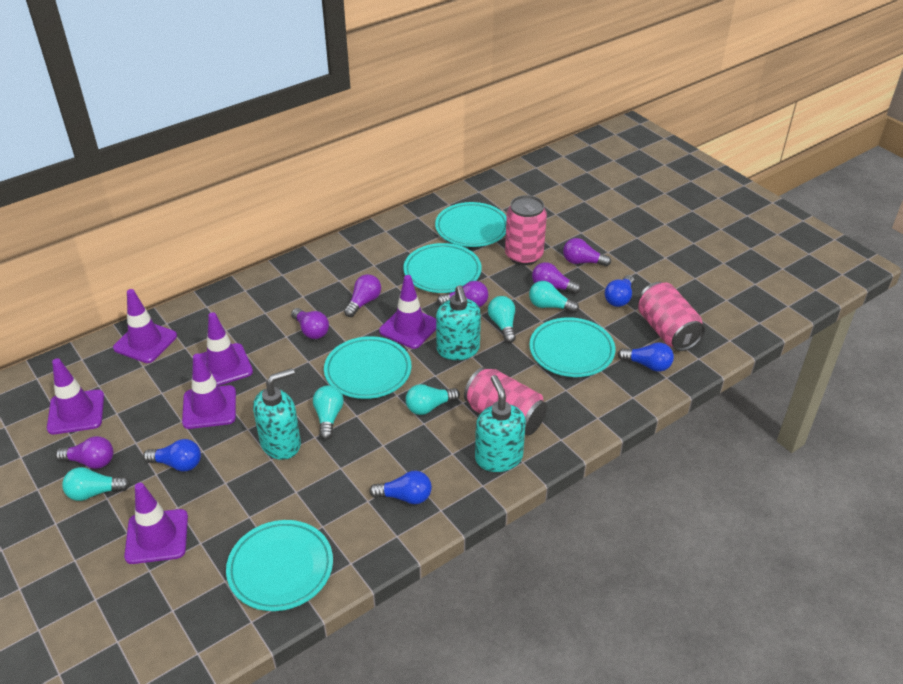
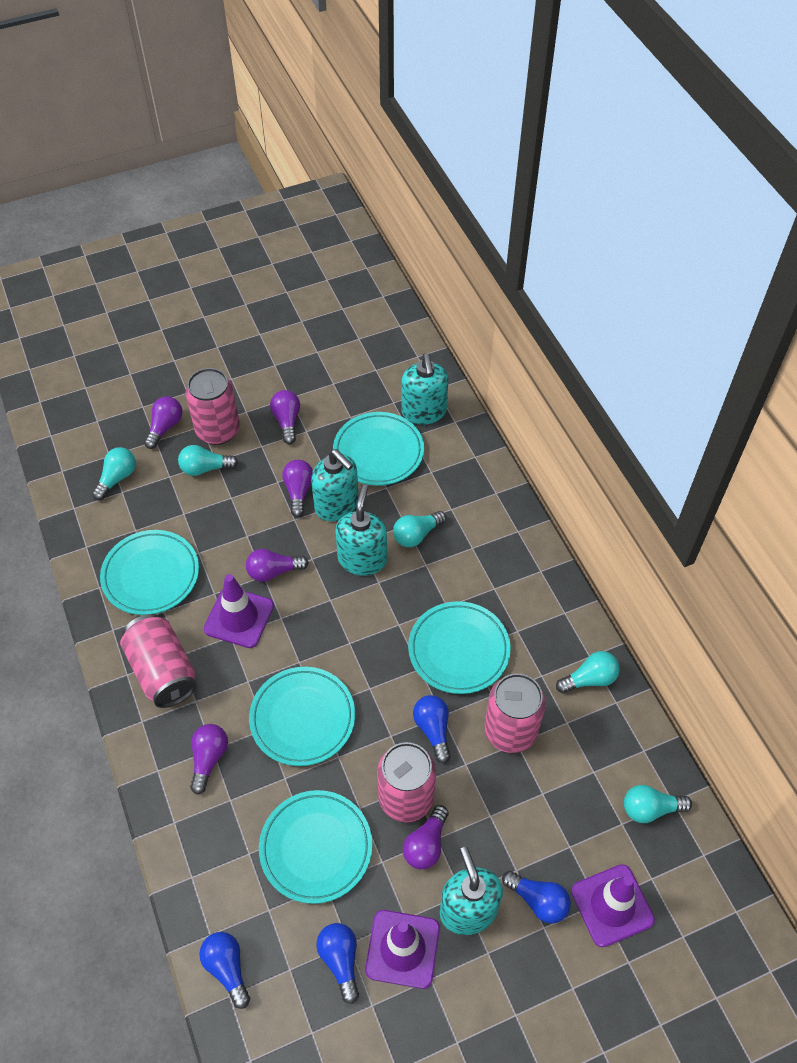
pink can: [464,367,547,435] [505,195,547,266] [638,282,705,351] = 3 -> [120,614,197,708] [186,368,240,445] [377,742,436,822] [484,673,546,753] = 4
purple traffic cone: [47,358,104,434] [113,289,177,363] [124,483,188,564] [182,354,236,429] [200,312,253,386] [379,275,436,349] = 6 -> [204,574,274,648] [365,910,440,989] [571,864,655,947] = 3
turquoise soap dispenser: [253,368,301,460] [436,285,481,360] [475,375,526,472] = 3 -> [311,449,359,521] [335,484,387,576] [401,353,448,425] [440,847,503,935] = 4

